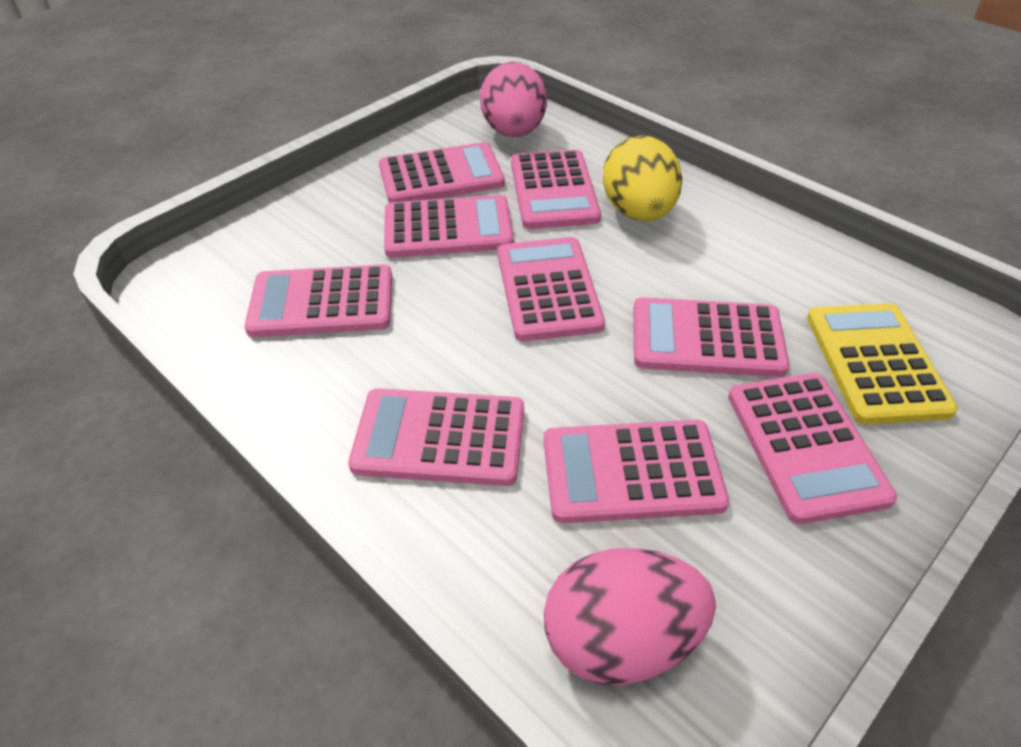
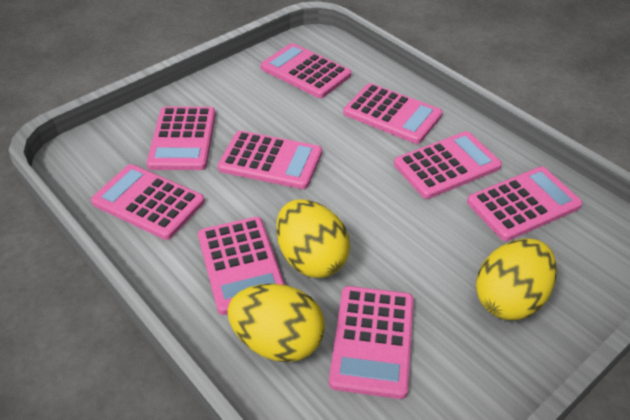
pink egg: [480,62,547,137] [544,548,716,685] = 2 -> none = 0
yellow calculator: [807,303,958,424] = 1 -> none = 0
yellow egg: [603,135,682,221] = 1 -> [227,284,325,362] [276,199,350,278] [476,239,557,320] = 3

